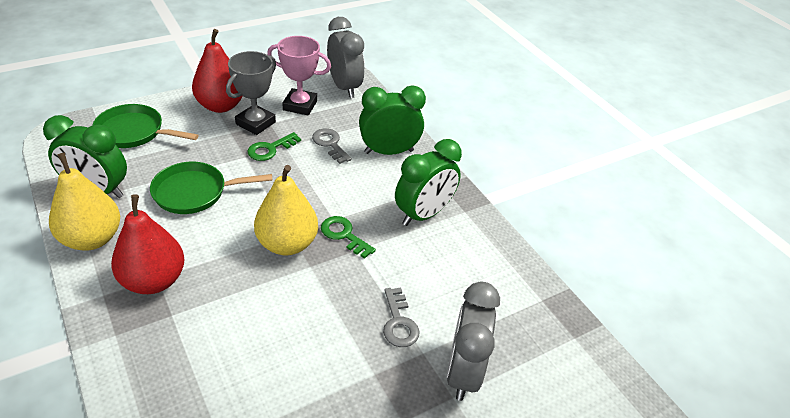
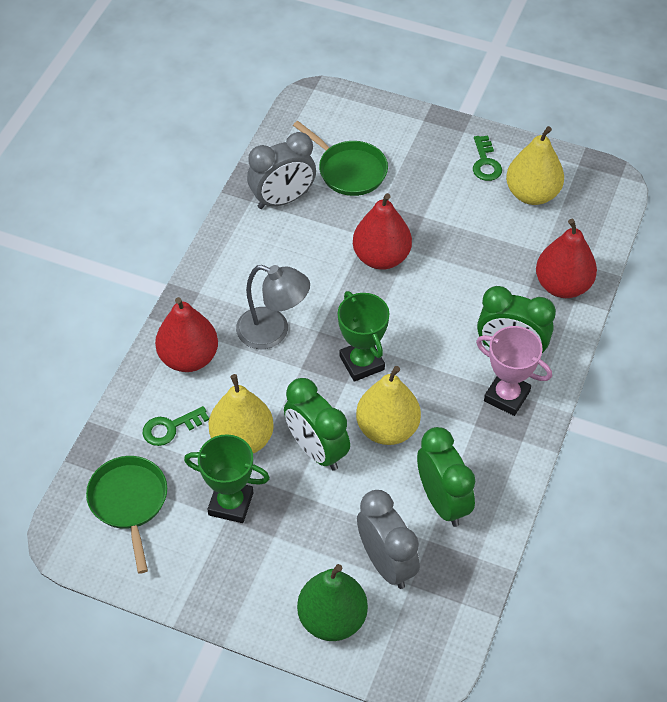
green pear: none = 0 -> [297,564,368,641] = 1
green trophy: none = 0 -> [184,434,270,523] [338,291,390,382] = 2
grey key: [312,129,352,164] [383,288,420,347] = 2 -> none = 0
grey lamp: none = 0 -> [236,265,310,349] = 1
grey trophy: [226,51,276,135] = 1 -> none = 0
red pear: [111,194,185,294] [192,29,243,113] = 2 -> [155,297,218,372] [353,193,412,270] [536,219,597,298] = 3
yellow pear: [49,153,120,251] [254,165,318,255] = 2 -> [209,374,274,453] [356,366,421,445] [506,126,564,205] = 3

